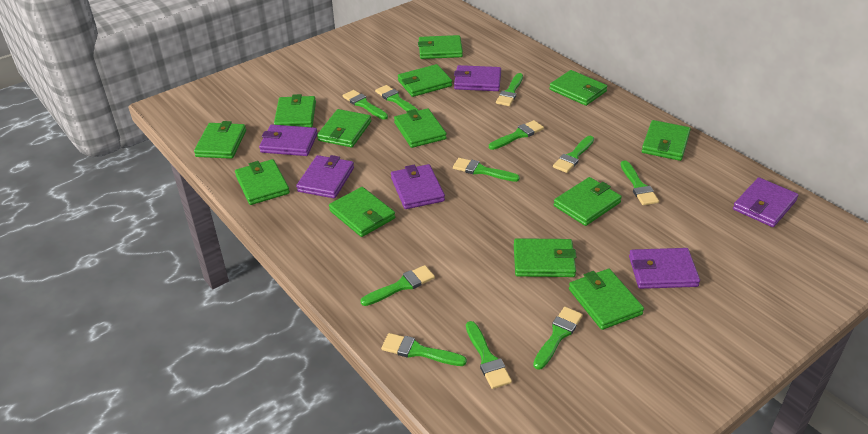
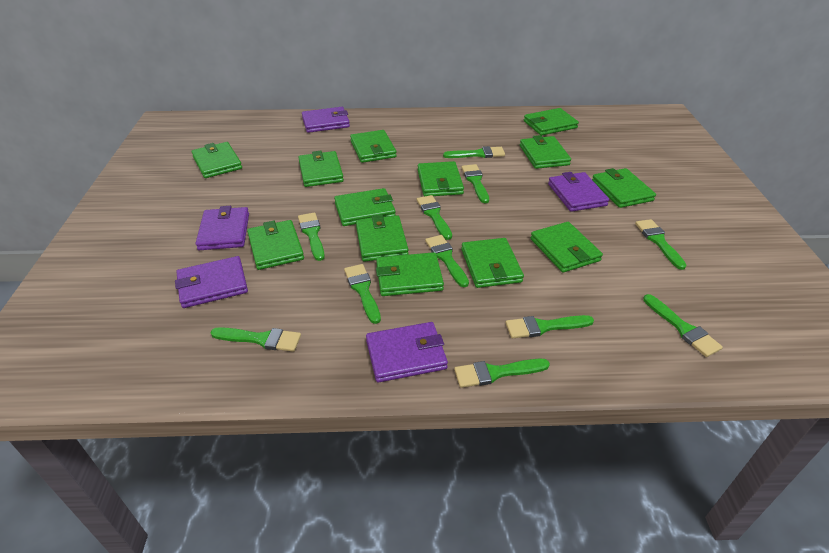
purple wallet: [259,125,318,156] [296,155,354,198] [391,164,445,209] [454,65,501,91] [629,248,700,289] [733,177,799,227] = 6 -> [175,256,248,308] [196,206,249,250] [302,107,350,133] [366,322,448,383] [548,172,609,212] = 5

